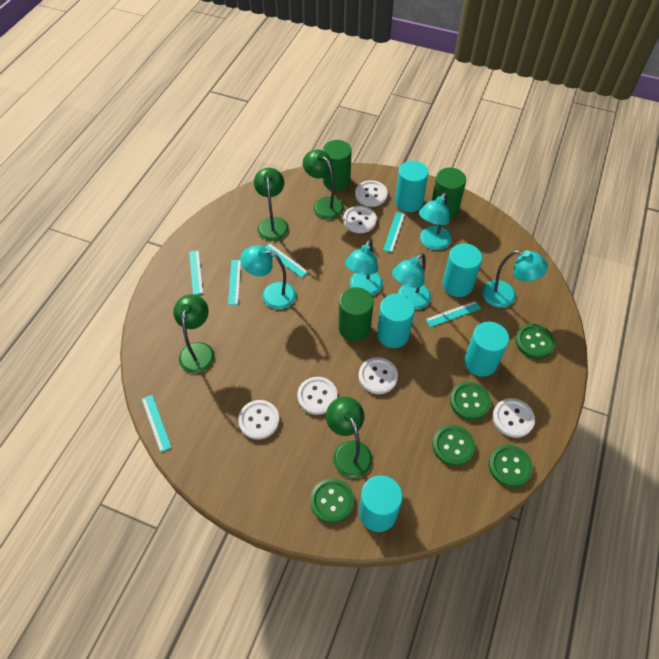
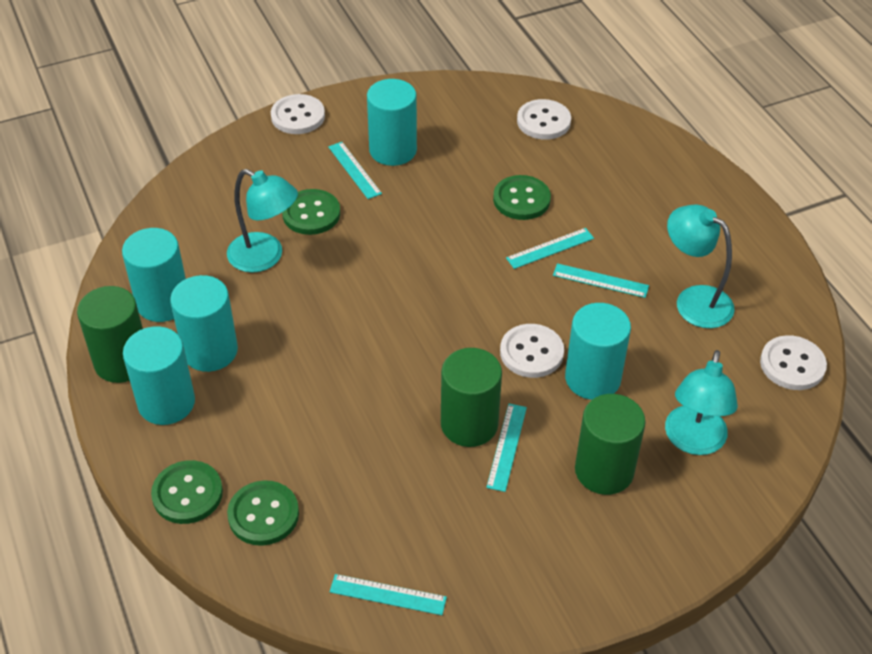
green button: [310,478,354,523] [432,425,475,466] [450,382,491,420] [489,445,533,487] [515,324,555,359] = 5 -> [151,460,223,524] [227,480,299,546] [282,189,340,235] [493,175,551,220] = 4
green lamp: [173,294,215,373] [254,168,289,241] [303,150,344,219] [326,397,372,478] = 4 -> none = 0
turquoise lamp: [240,245,296,309] [345,239,383,296] [392,253,431,310] [419,192,452,250] [482,250,548,307] = 5 -> [227,169,298,273] [665,350,738,455] [667,205,735,328] = 3
turquoise ruler: [142,395,172,452] [189,250,203,295] [228,260,241,305] [265,243,308,278] [383,212,405,252] [425,301,481,327] = 6 -> [328,142,382,199] [330,574,447,615] [486,404,527,492] [506,228,594,269] [553,263,649,298] = 5
white button: [238,400,279,440] [297,377,337,415] [343,206,377,233] [355,180,388,207] [359,357,398,394] [493,398,535,438] = 6 -> [271,94,325,134] [500,324,564,378] [517,99,571,140] [760,335,827,390] = 4

